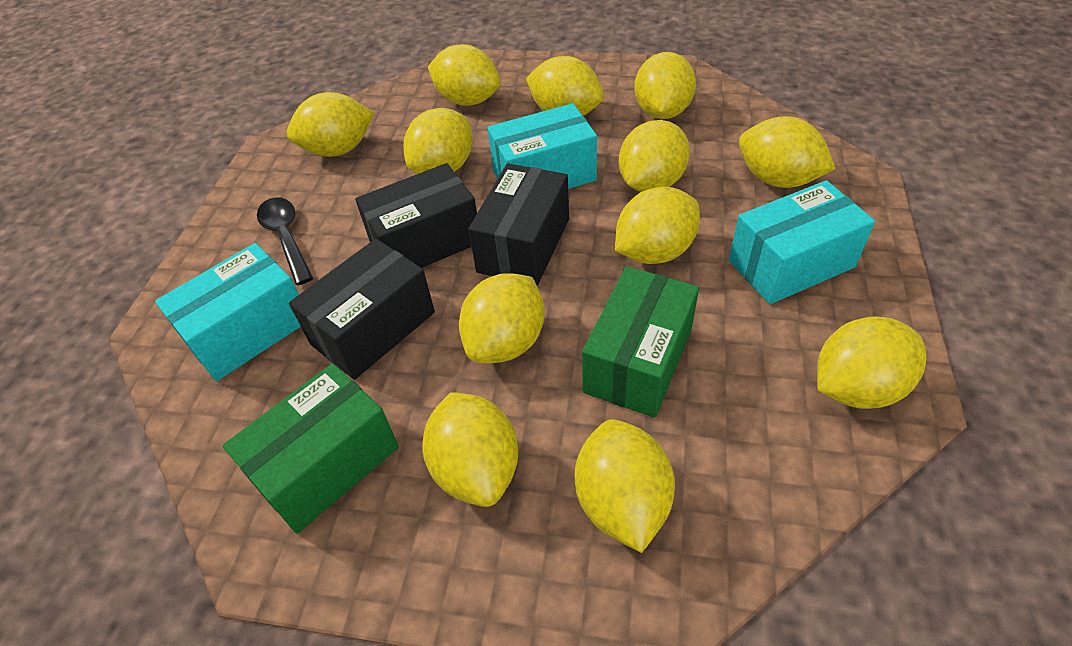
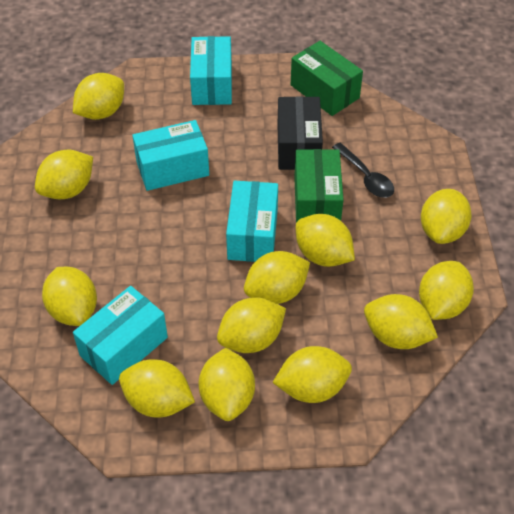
black box: [289,239,435,380] [355,163,477,268] [468,163,569,286] = 3 -> [277,96,323,170] = 1
turquoise box: [155,243,301,381] [487,103,597,189] [729,180,875,304] = 3 -> [73,286,168,385] [132,120,209,191] [190,36,232,105] [226,181,278,262] = 4

